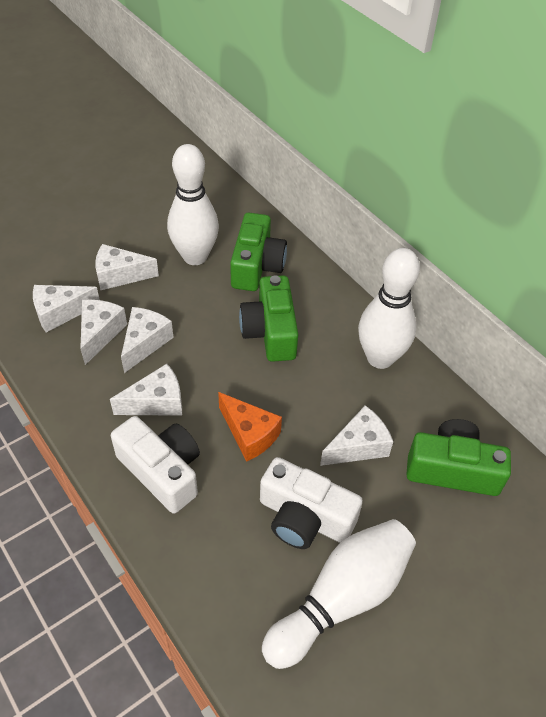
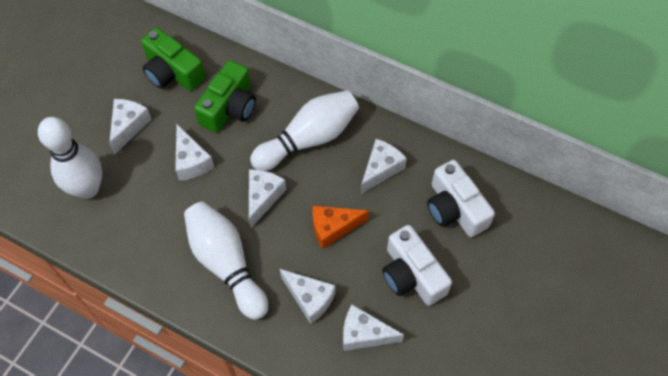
green camera: [230,213,287,291] [239,275,298,362] [406,419,511,496] = 3 -> [141,28,205,91] [194,60,256,133] = 2

